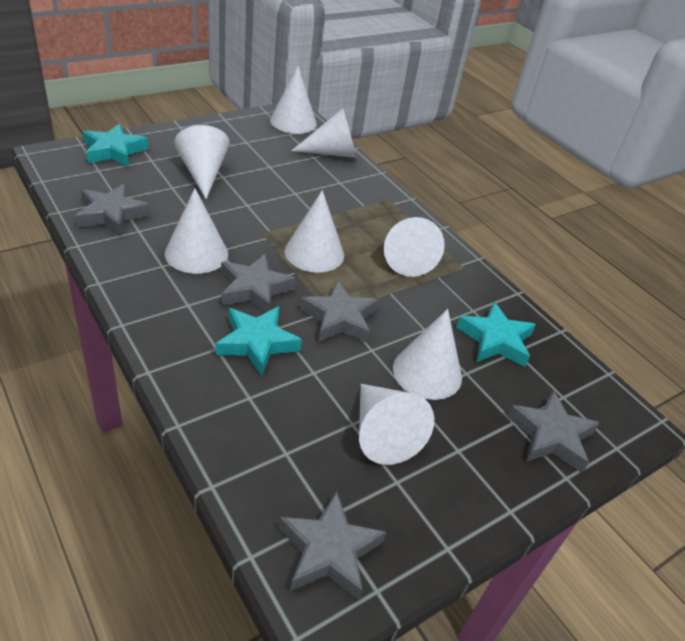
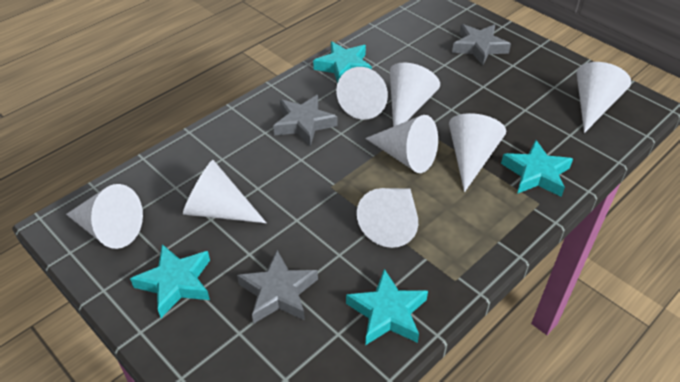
grey star: [75,184,150,237] [221,253,296,313] [279,491,386,600] [300,280,379,343] [507,390,600,473] = 5 -> [237,250,318,324] [273,95,338,146] [452,24,511,65] = 3
turquoise star: [83,124,148,167] [216,306,302,376] [456,302,536,367] = 3 -> [130,244,210,318] [313,41,372,83] [346,269,428,345] [501,140,573,197] = 4

